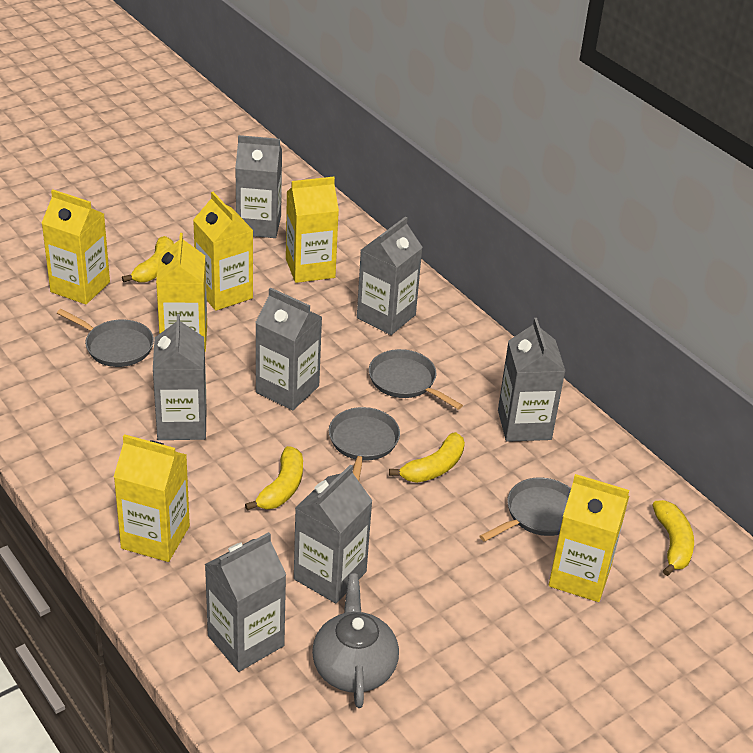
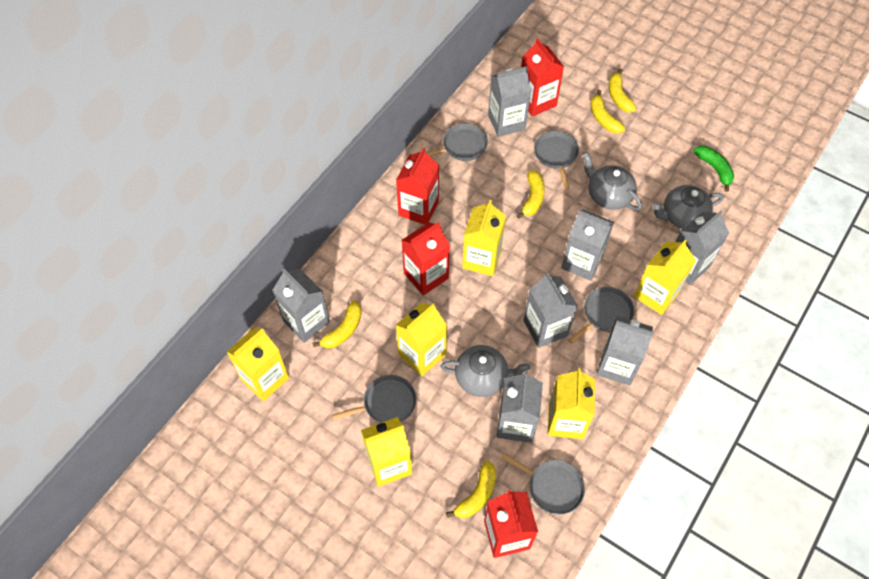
green banana: none = 0 -> [693,146,734,192] = 1
grey pan: [57,309,154,367] [329,407,400,481] [369,349,463,410] [479,478,571,542] = 4 -> [332,375,417,423] [427,123,488,161] [500,453,585,515] [534,131,579,190] [568,287,635,344] = 5
grey teapot: [312,574,399,708] = 1 -> [440,345,530,397] [582,152,642,210] [652,185,724,229] = 3
red carton: none = 0 -> [396,148,439,225] [402,222,450,296] [484,490,538,558] [521,38,564,116] = 4
yellow banana: [122,236,174,283] [245,446,303,511] [389,432,465,483] [652,500,694,576] = 4 -> [313,300,362,348] [446,461,496,518] [516,170,545,219] [590,90,625,133] [609,68,637,113] = 5

